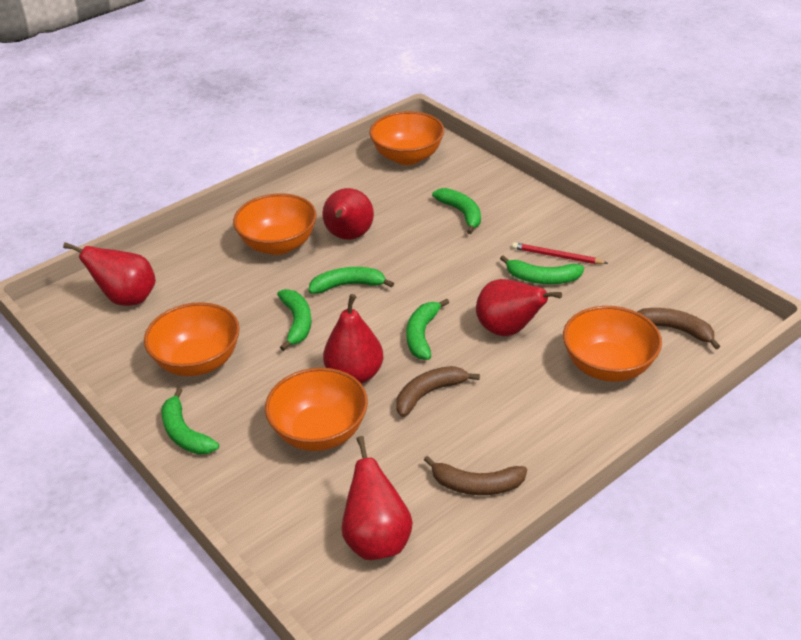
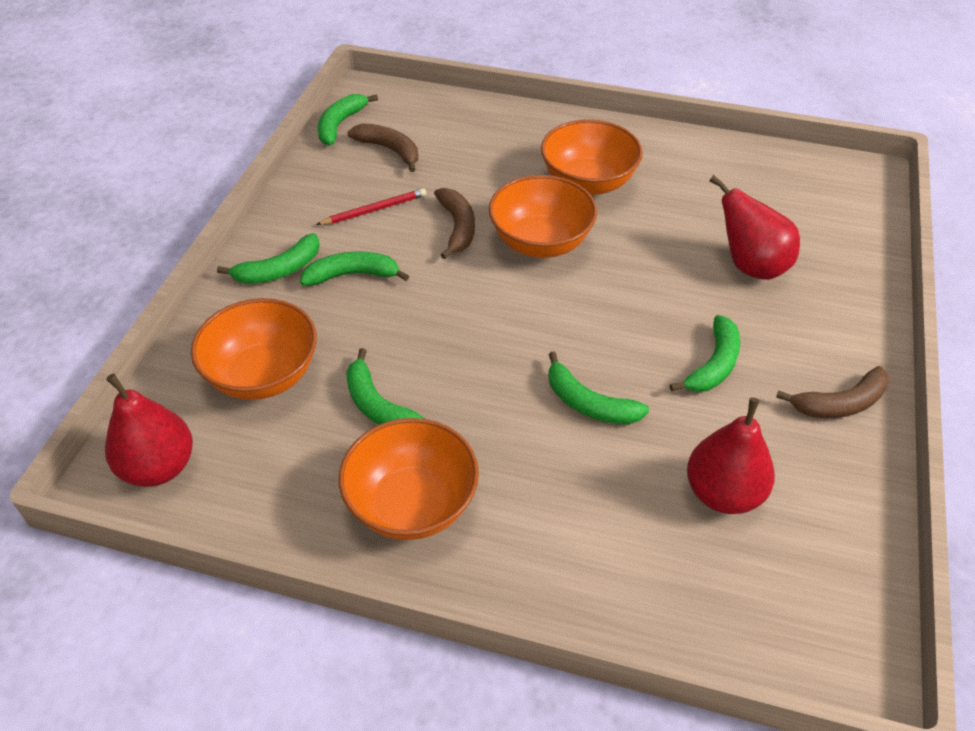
orange bowl: [144,302,240,376] [233,193,317,255] [265,368,368,451] [369,111,444,165] [563,306,662,382] = 5 -> [191,298,317,400] [339,418,479,540] [489,175,597,258] [541,119,643,195] = 4
red pear: [63,242,156,306] [322,188,374,240] [323,294,383,384] [341,436,413,560] [476,279,562,336] = 5 -> [105,374,193,487] [687,397,775,514] [709,175,800,280] = 3

